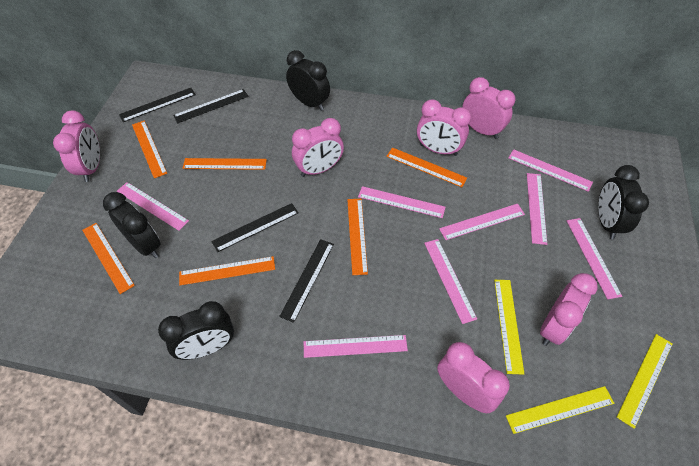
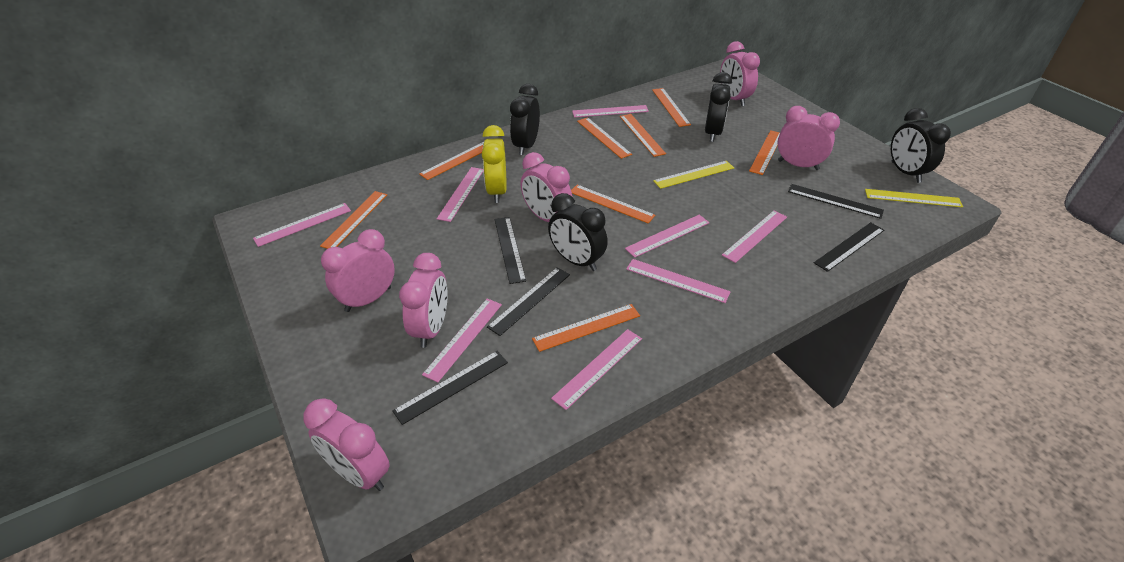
black ruler: [119,88,196,122] [173,89,249,123] [211,203,298,252] [279,239,334,323] = 4 -> [392,351,508,425] [487,267,570,336] [494,217,526,284] [788,184,884,219] [814,222,884,272] = 5
orange ruler: [82,223,135,294] [132,121,167,178] [179,256,275,285] [183,158,267,170] [347,199,368,275] [386,147,467,187] = 6 -> [320,191,387,249] [419,142,484,180] [532,304,640,352] [571,185,655,223] [577,117,632,159] [620,114,666,157] [652,88,691,127] [749,130,780,175] = 8
yellow clock: none = 0 -> [482,125,507,203] = 1
yellow ruler: [494,280,524,375] [506,386,614,434] [617,334,673,429] = 3 -> [653,161,734,189] [865,189,963,207] = 2

